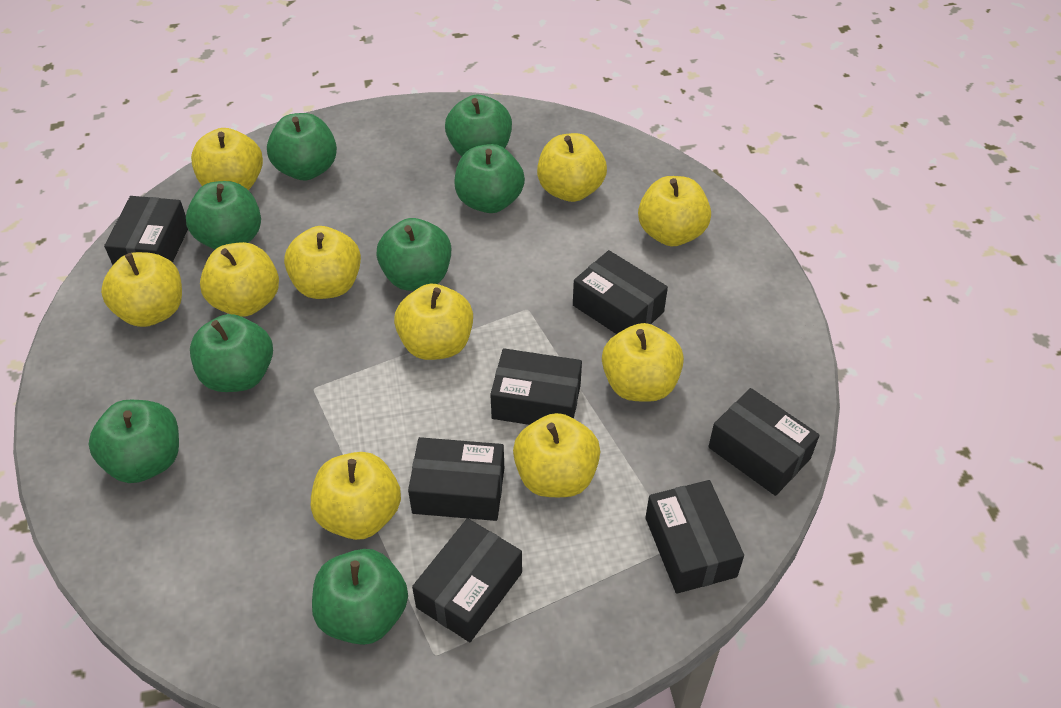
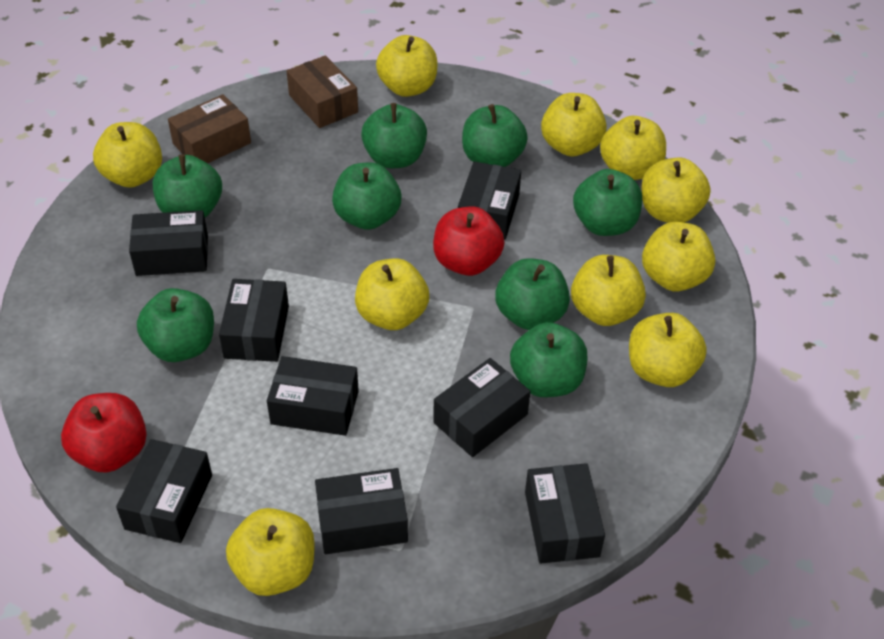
black box: [104,196,188,265] [408,437,504,521] [412,518,522,642] [490,348,582,425] [573,250,668,334] [645,480,744,594] [708,388,820,496] = 7 -> [116,439,212,543] [129,210,208,276] [219,279,289,362] [267,356,359,436] [315,468,408,554] [433,358,530,457] [458,162,521,240] [525,463,605,564] = 8
brown box: none = 0 -> [168,94,251,163] [287,55,358,128] = 2
red apple: none = 0 -> [61,393,147,473] [433,206,504,276] = 2

